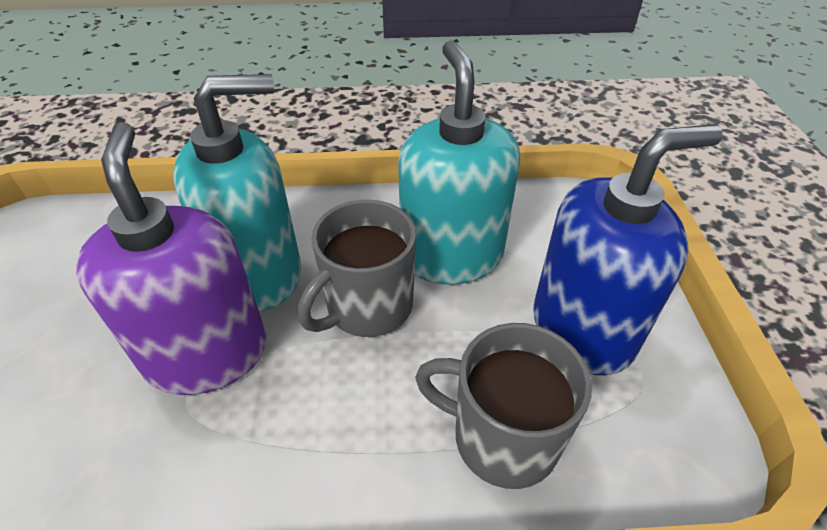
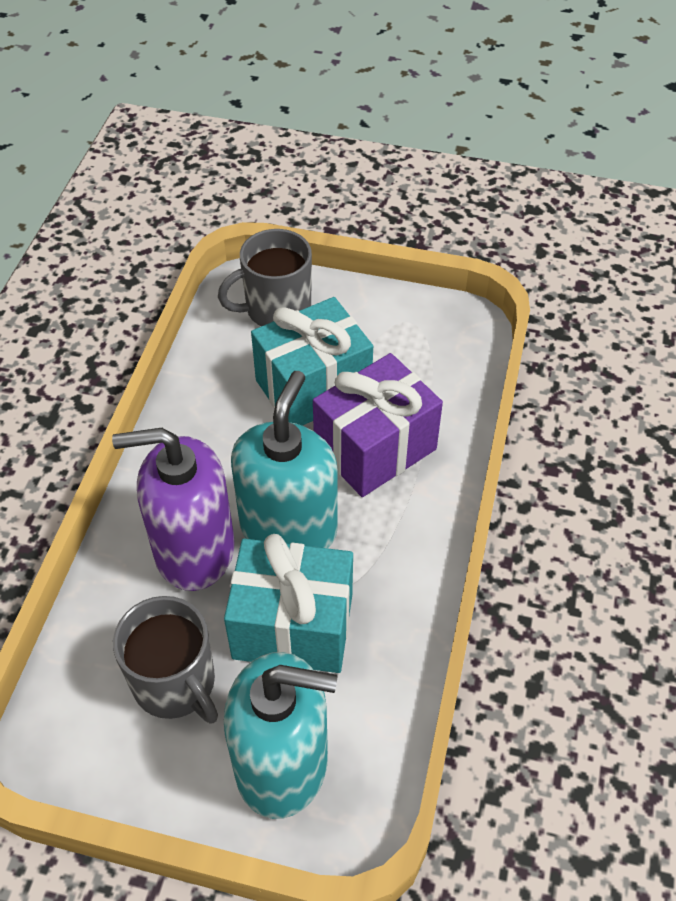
blue soap dispenser: [533,124,723,375] = 1 -> none = 0
purple gift: none = 0 -> [313,353,443,497] = 1
turquoise gift: none = 0 -> [224,534,353,673] [251,297,373,426] = 2

